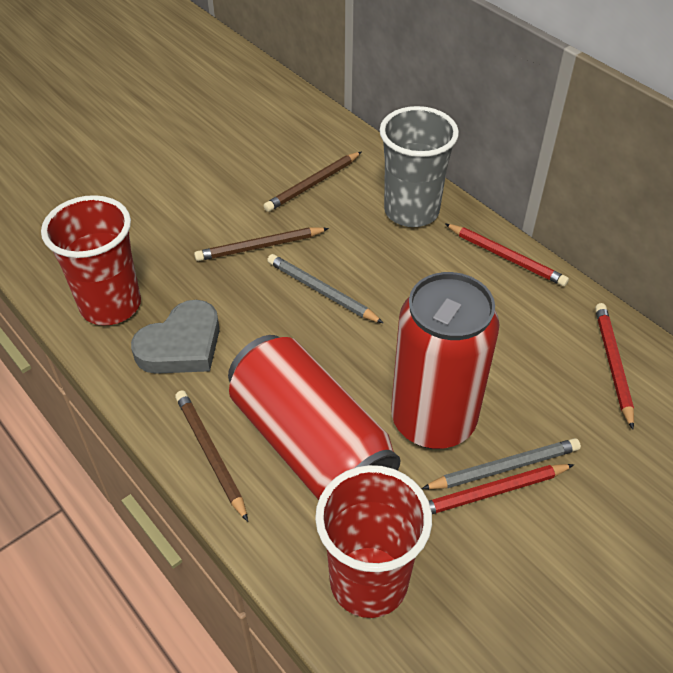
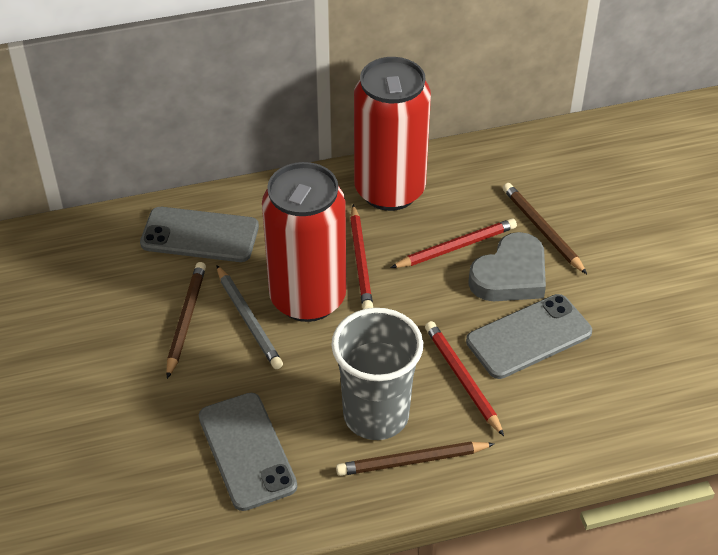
grey pencil: [267,254,383,323] [421,438,581,489] = 2 -> [216,265,283,369] = 1
grey phone: none = 0 -> [140,207,259,262] [199,393,297,511] [466,294,592,379] = 3
red cup: [41,195,141,325] [315,465,432,618] = 2 -> none = 0

